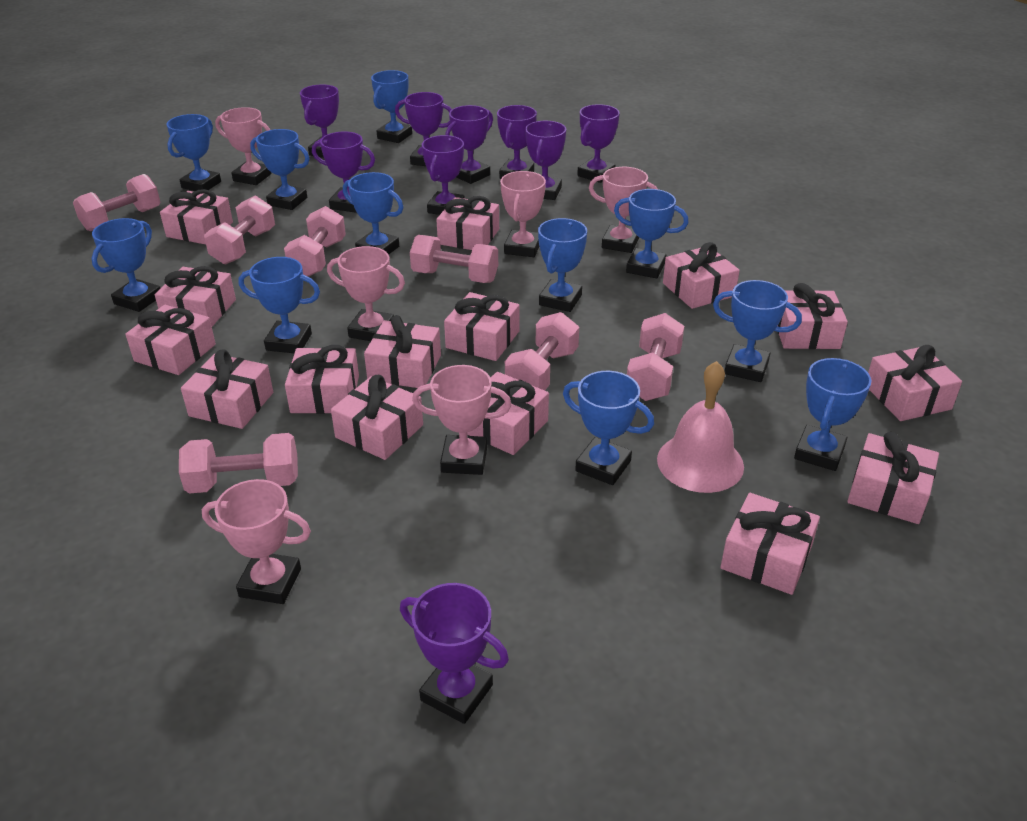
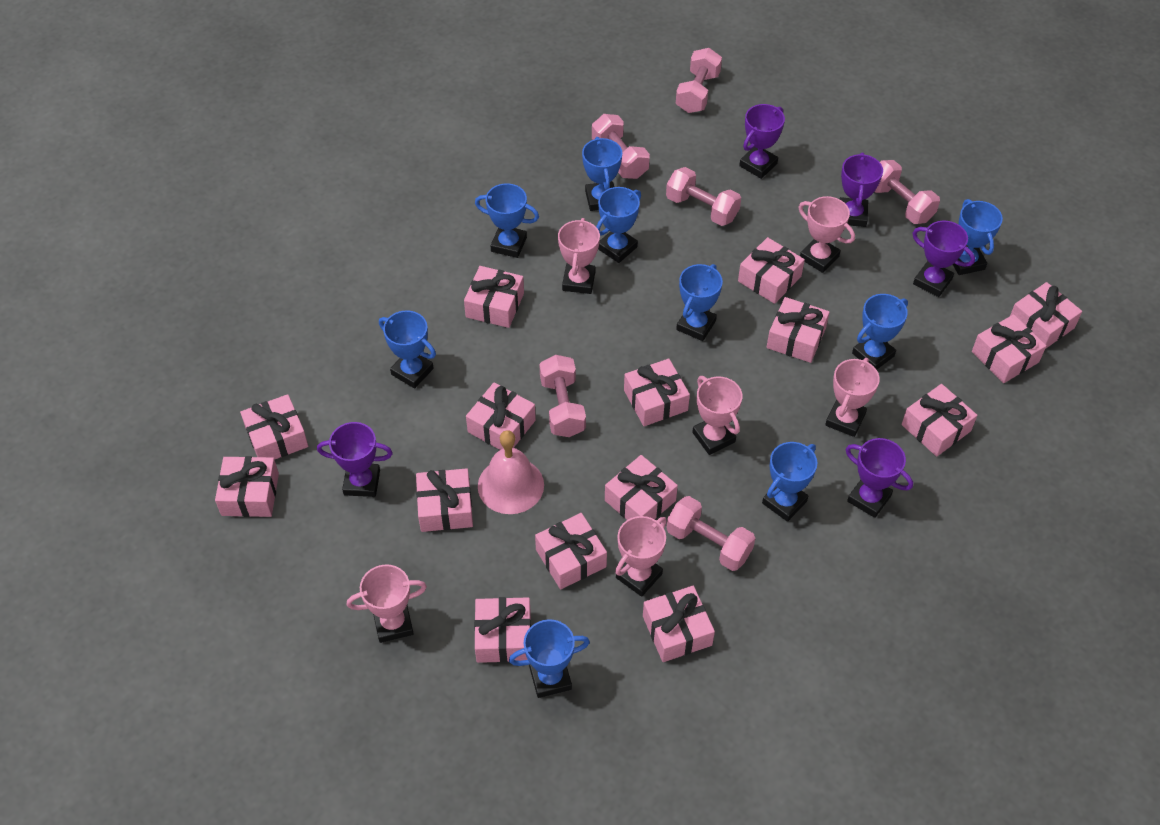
blue trophy: [91,218,160,312] [166,114,221,191] [238,257,320,353] [250,129,309,210] [343,172,403,254] [371,70,412,143] [538,218,587,312] [563,371,654,485] [614,189,688,278] [713,280,802,382] [794,358,871,471] = 11 -> [379,310,436,388] [475,183,539,258] [509,619,590,698] [582,137,622,211] [596,187,641,263] [676,264,723,341] [762,442,817,522] [852,294,908,370] [953,199,1003,275] = 9
pink dumbbell: [73,174,160,231] [179,433,298,494] [204,196,275,265] [284,206,346,277] [410,235,498,283] [505,312,579,391] [627,313,684,401] = 7 -> [539,355,586,437] [592,114,650,179] [666,167,741,226] [666,496,755,571] [676,48,722,113] [875,160,940,224] = 6
purple trophy: [300,85,339,158] [312,131,375,213] [395,92,452,166] [400,583,509,724] [422,135,465,215] [445,105,493,184] [497,105,537,179] [525,121,566,200] [577,104,620,183] = 9 -> [317,422,393,497] [739,104,785,179] [840,152,883,227] [846,438,913,518] [912,221,975,297] = 5

